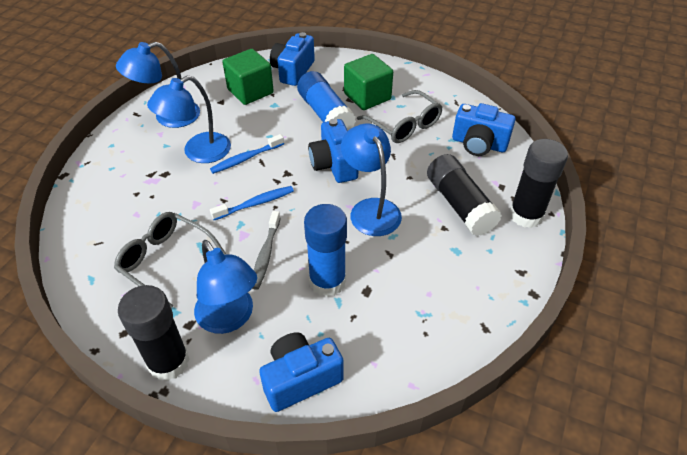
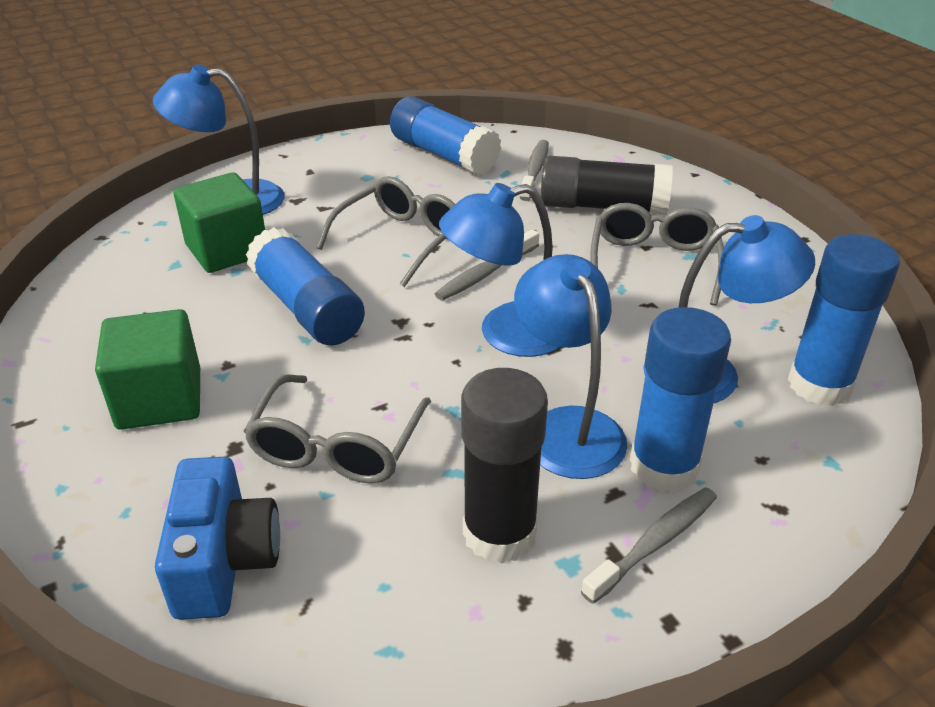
black glue stick: [118,285,190,381] [427,154,502,236] [509,139,568,228] = 3 -> [461,368,548,563] [541,156,673,215] = 2
blue camera: [259,332,344,412] [270,32,315,86] [308,119,358,183] [452,103,516,156] = 4 -> [155,457,280,620] = 1
blue glue stick: [297,71,356,130] [304,204,347,297] = 2 -> [246,227,365,345] [390,96,501,175] [630,307,731,492] [788,234,900,406] = 4
blue toothbrush: [210,134,284,174] [210,186,294,220] = 2 -> none = 0
grey glasses: [114,212,226,308] [357,90,443,143] = 2 -> [244,374,431,483] [316,176,455,287] [590,203,724,306] = 3
grey toothbrush: [252,211,281,290] = 1 -> [435,229,539,301] [520,140,549,201] [581,487,717,604] = 3

